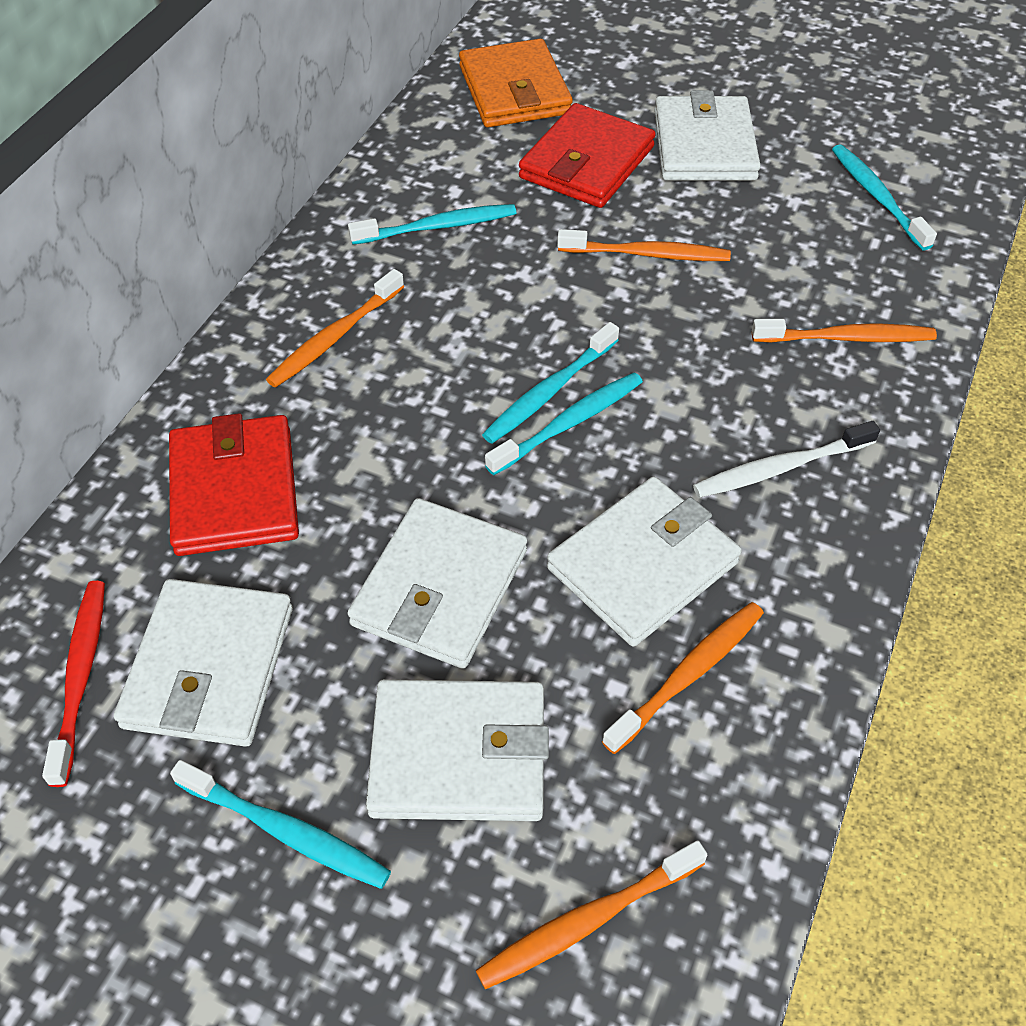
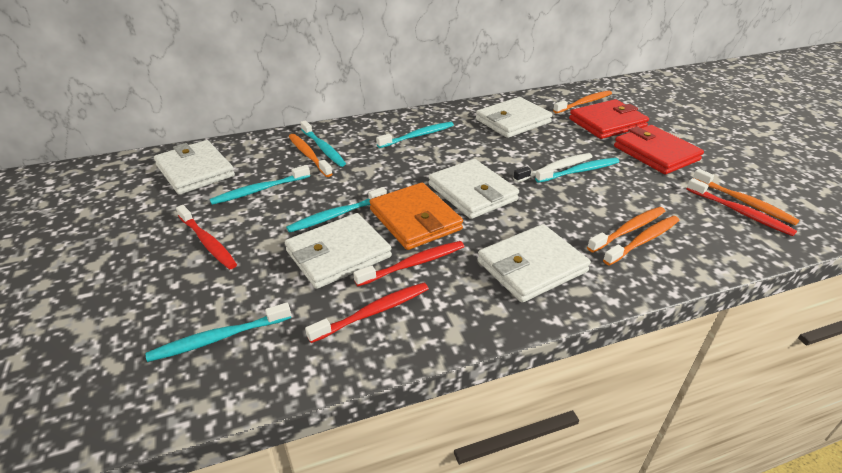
red toothbrush: [42,581,105,787] = 1 -> [176,205,237,269] [305,283,429,343] [353,241,464,286] [686,178,797,236] = 4
turquoise toothbrush: [170,760,391,889] [348,204,516,245] [482,322,619,444] [485,373,643,475] [832,144,937,251] = 5 -> [146,303,291,362] [210,165,310,205] [286,187,387,233] [300,120,346,167] [376,122,454,148] [535,158,619,183] = 6

